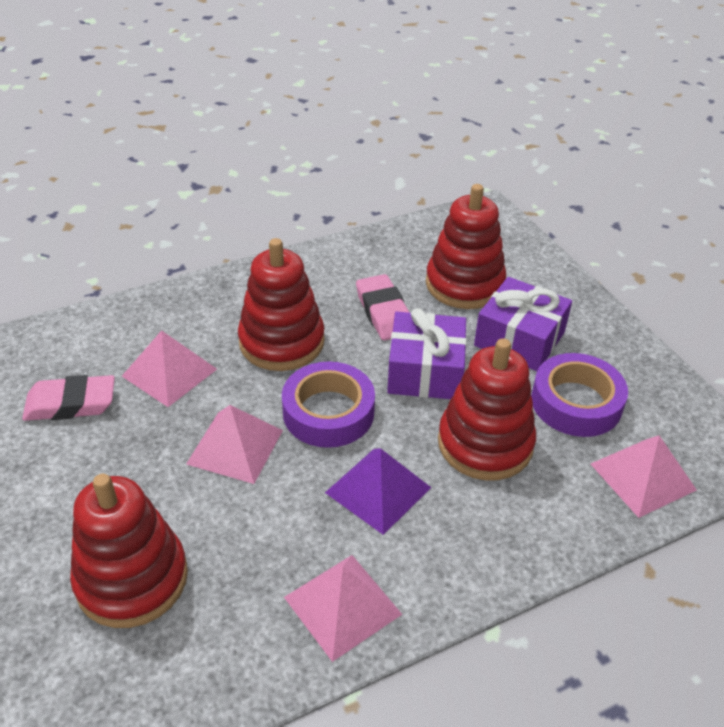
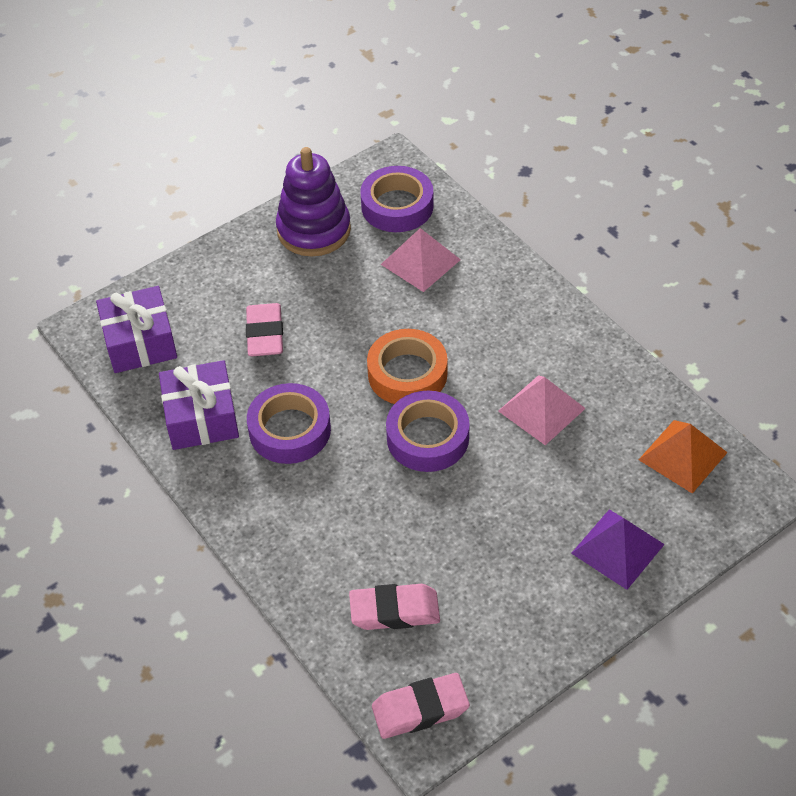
orange pyramid: none = 0 -> [639,420,728,494] = 1
orange tape: none = 0 -> [367,329,448,404] = 1
pink eraser: [22,375,115,421] [356,274,410,341] = 2 -> [246,303,283,356] [349,584,440,630] [372,673,470,739] = 3
pink pyramid: [122,330,217,407] [186,405,283,484] [284,555,402,662] [591,435,697,518] = 4 -> [380,228,461,292] [498,375,586,445] = 2
purple stacking toy: none = 0 -> [276,147,351,257] = 1
purple tape: [282,361,375,448] [531,353,628,437] = 2 -> [247,383,331,464] [360,166,434,232] [386,391,470,472] = 3
red stacking toy: [70,474,188,628] [238,238,325,371] [426,184,506,309] [438,338,536,480] = 4 -> none = 0

